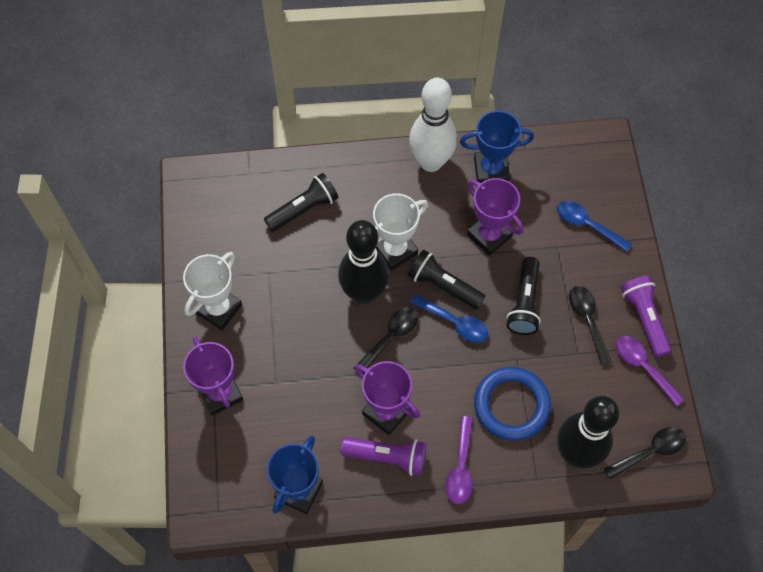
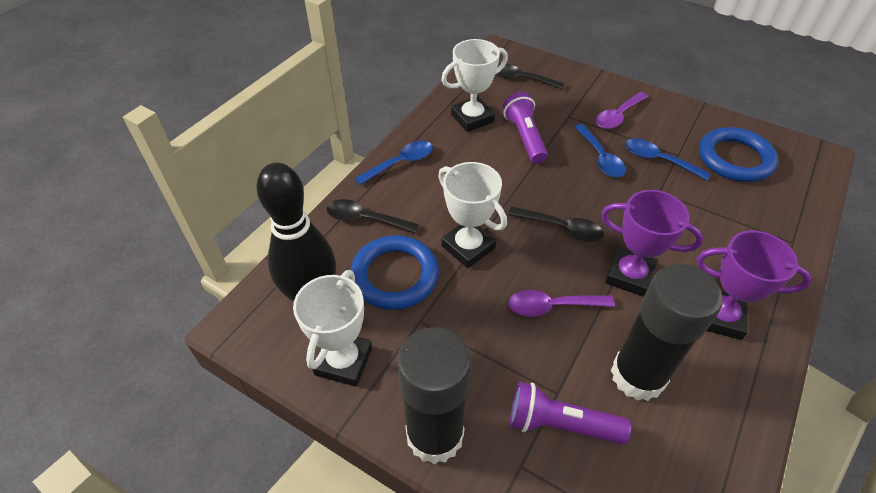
black bowling pin: [338,220,389,304] [557,396,619,469] = 2 -> [256,163,336,302] = 1
black flashlight: [264,173,339,232] [408,250,486,309] [506,257,541,335] = 3 -> none = 0
black glue stick: none = 0 -> [397,327,472,464] [611,264,723,401] = 2
blue ring: [474,367,551,441] = 1 -> [350,235,439,310] [699,127,778,182] = 2
blue spoon: [410,294,488,343] [557,201,631,252] = 2 -> [355,141,433,185] [574,124,626,178] [625,138,711,181] = 3
blue trophy: [266,435,323,514] [460,111,534,183] = 2 -> none = 0
purple trophy: [183,336,243,415] [354,361,420,435] [467,178,523,256] = 3 -> [601,190,703,297] [697,230,812,340] = 2
white bowling pin: [409,78,457,172] = 1 -> none = 0
white trophy: [183,252,242,330] [373,193,428,271] = 2 -> [293,270,372,387] [438,162,507,268] [441,39,508,132] = 3

